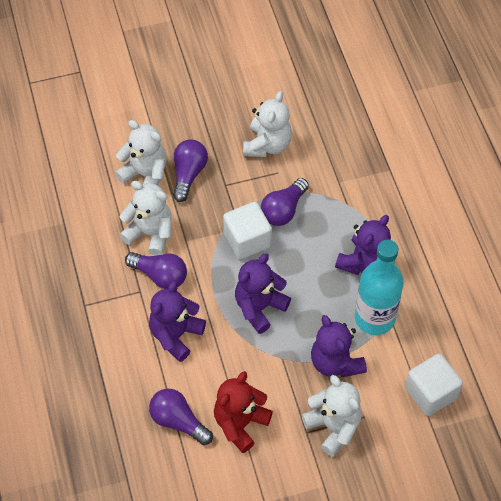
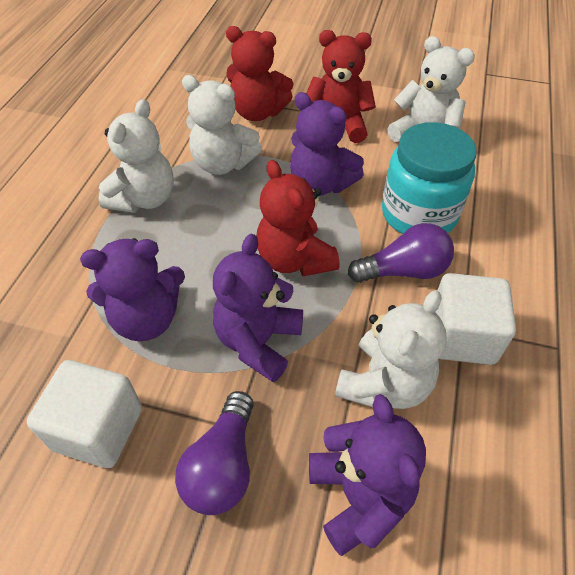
purple light bulb: [125,252,187,289] [149,389,213,445] [173,140,208,202] [261,178,309,226] = 4 -> [175,391,254,515] [348,223,454,283] = 2
red teddy bear: [214,371,273,453] = 1 -> [226,26,294,121] [256,160,339,276] [306,30,376,143] = 3
turquoise bottle: [355,240,404,335] = 1 -> none = 0
turquoise jar: none = 0 -> [382,122,477,234] = 1

